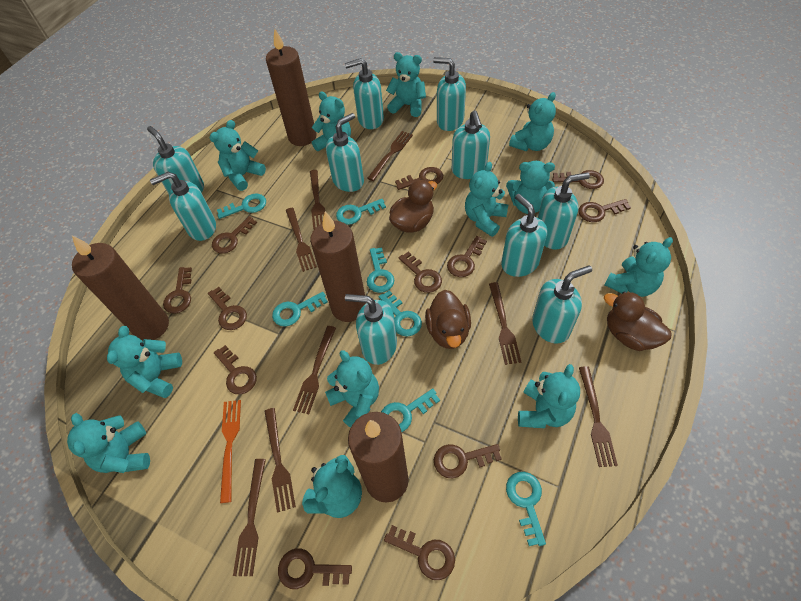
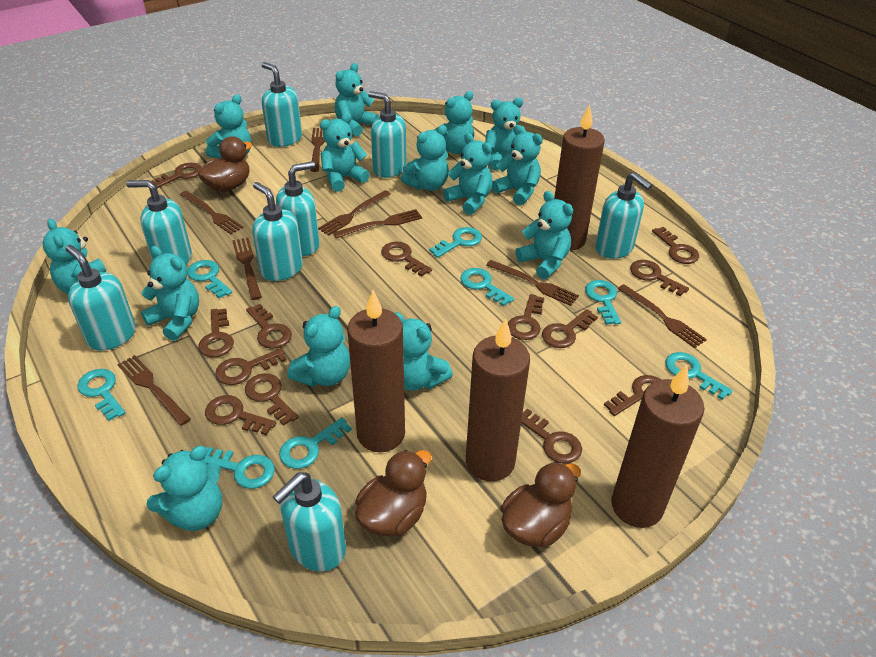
brown key: [163,267,192,313] [208,287,247,330] [212,216,257,254] [214,345,257,394] [278,548,352,589] [384,525,455,580] [395,167,443,190] [398,251,442,293] [434,444,502,478] [447,236,487,277] [552,170,604,189] [579,199,631,222] = 12 -> [151,163,202,188] [198,308,234,357] [205,395,276,436] [215,348,287,385] [245,373,299,426] [246,304,292,349] [381,242,432,277] [508,294,544,340] [521,408,582,464] [542,309,598,348] [604,375,661,416] [630,260,689,296] [652,227,699,264] = 13
orange fork: [220,400,241,503] = 1 -> none = 0
turquoise key: [217,194,266,219] [272,292,328,326] [336,199,386,225] [367,247,394,293] [378,290,422,336] [381,388,440,432] [506,472,546,546] = 7 -> [77,369,125,421] [188,260,232,298] [204,447,275,489] [279,417,352,469] [429,227,482,258] [460,268,514,306] [585,280,621,325] [665,352,733,400] = 8
turquoise soap dispenser: [147,126,204,194] [150,172,216,241] [326,113,364,192] [345,58,384,129] [345,294,397,365] [433,57,466,131] [452,110,490,179] [501,194,547,277] [532,265,592,344] [538,172,590,250] = 10 -> [65,245,136,351] [126,180,192,264] [252,182,303,281] [262,62,302,147] [273,472,346,572] [276,161,320,256] [368,91,406,178] [595,172,652,259] = 8
turquoise teddy bear: [67,413,150,473] [107,326,182,398] [210,120,266,191] [302,455,362,518] [312,91,351,151] [325,350,379,428] [386,52,426,117] [465,162,508,237] [506,161,555,214] [509,92,556,151] [518,364,580,428] [605,237,673,297] = 12 -> [43,219,106,294] [141,246,199,341] [147,446,222,531] [206,94,251,158] [287,306,350,387] [320,113,370,192] [335,63,379,137] [395,312,453,391] [401,125,449,191] [434,91,474,154] [443,133,493,215] [485,97,526,170] [492,125,543,205] [515,191,573,279] = 14

